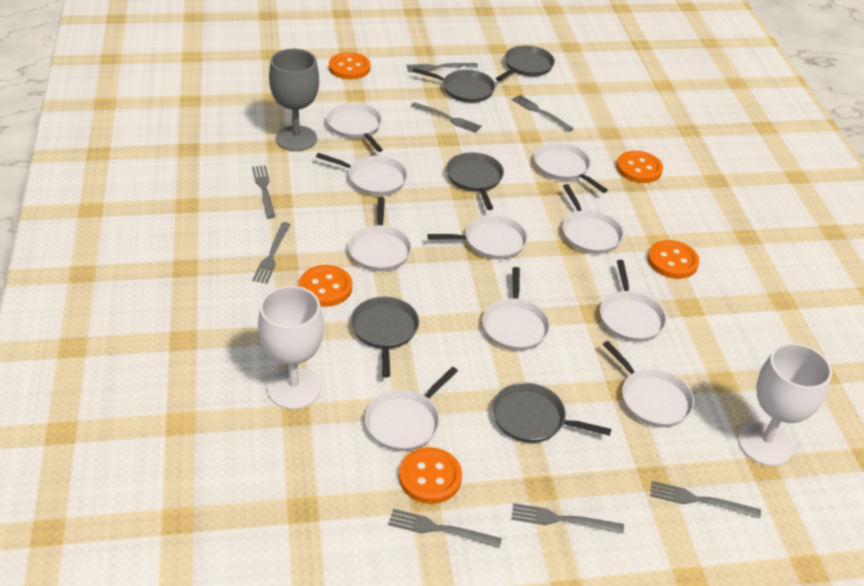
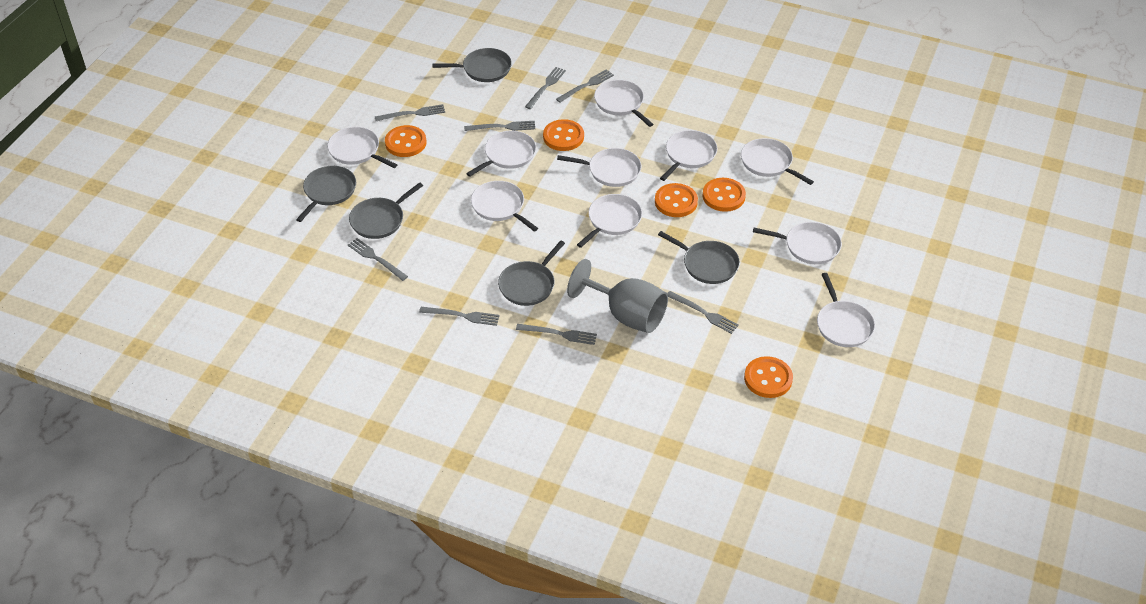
white goblet: [258,286,324,409] [738,343,832,466] = 2 -> none = 0

